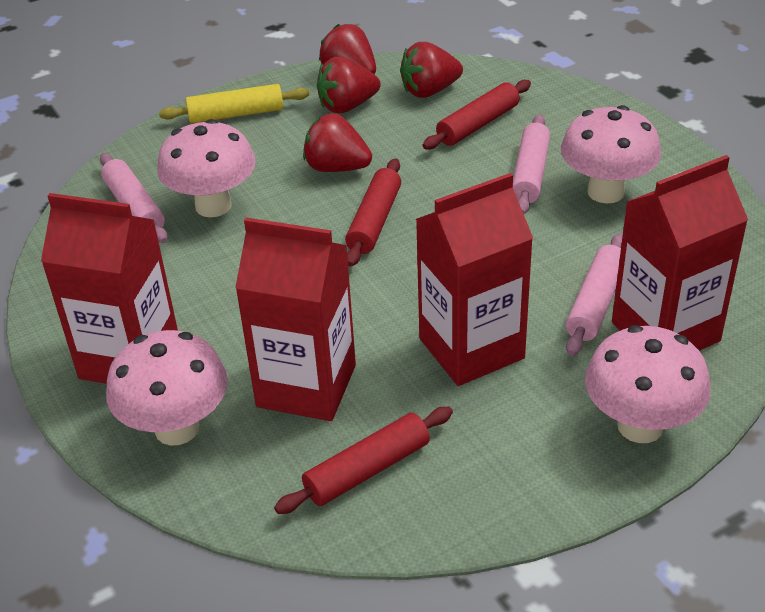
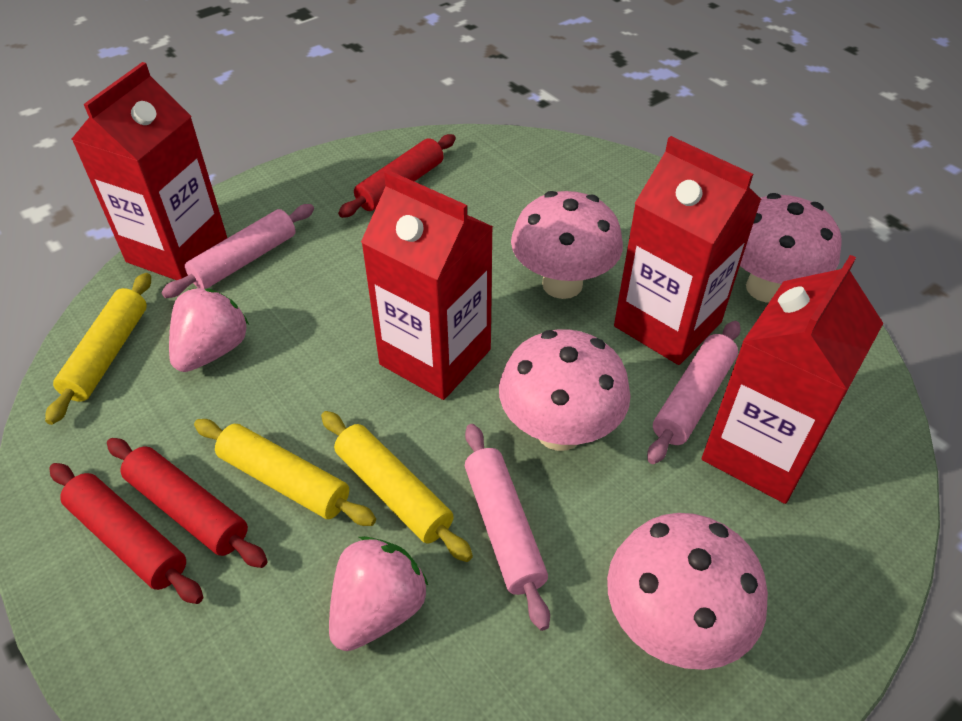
pink strawberry: none = 0 -> [169,288,249,372] [329,536,428,651] = 2
red strawberry: [303,113,372,172] [317,57,380,113] [319,24,376,74] [400,42,463,98] = 4 -> none = 0
yellow rolling pin: [159,84,309,123] = 1 -> [45,273,151,425] [194,419,376,526] [321,411,473,562] = 3

